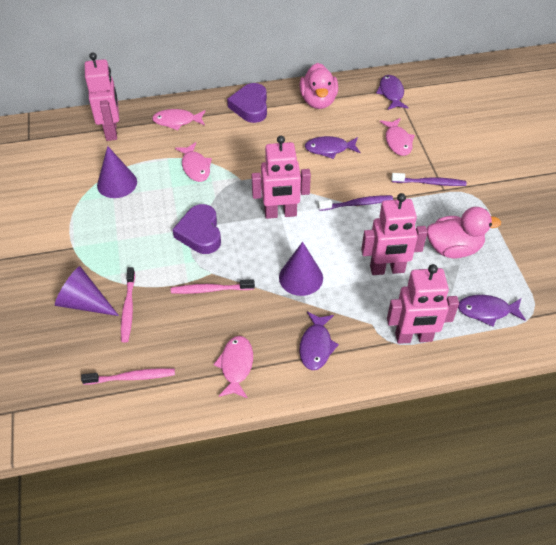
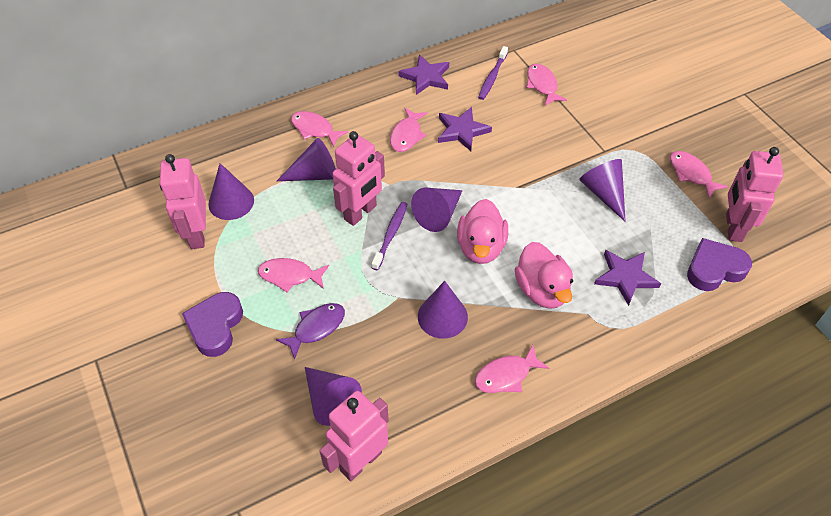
pink fish: [152,109,206,130] [175,142,212,182] [214,336,253,398] [380,118,415,156] = 4 -> [258,258,329,292] [291,111,349,147] [390,108,428,152] [475,345,549,393] [526,64,567,106] [670,151,728,198] = 6
pink toothbrush: [81,368,175,385] [121,267,135,343] [171,279,255,294] = 3 -> none = 0
purple cone: [55,266,119,316] [97,146,137,198] [279,242,323,296] = 3 -> [208,163,254,220] [277,138,336,181] [305,367,362,426] [411,187,463,232] [418,281,468,339] [579,159,626,222] = 6
purple fish: [299,312,339,370] [305,136,360,159] [376,75,409,110] [458,295,526,327] = 4 -> [276,303,345,360] = 1
purple star: none = 0 -> [398,54,449,95] [438,107,492,151] [594,250,661,306] = 3

